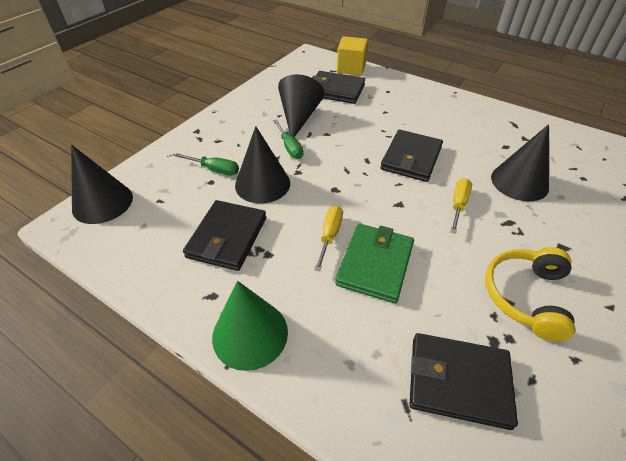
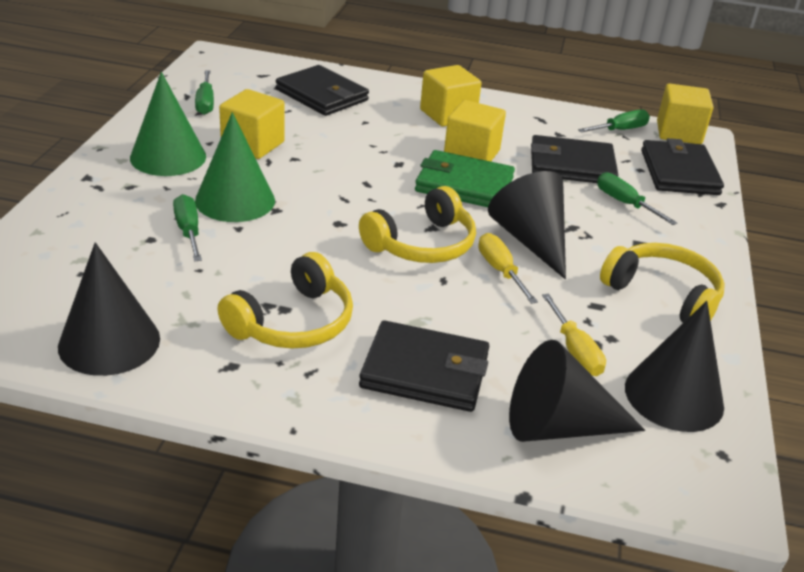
green cone: [212,281,288,371] = 1 -> [130,72,206,176] [195,112,275,222] = 2
green screwdriver: [174,153,239,175] [273,120,304,159] = 2 -> [173,194,202,261] [195,70,214,115] [578,110,650,133] [597,172,677,225] = 4
yellow cube: [337,36,368,75] = 1 -> [219,89,285,159] [420,65,482,127] [444,100,506,161] [657,83,713,144] = 4
yellow headphones: [485,247,575,342] = 1 -> [217,252,353,349] [359,186,476,263] [600,243,725,323] = 3

